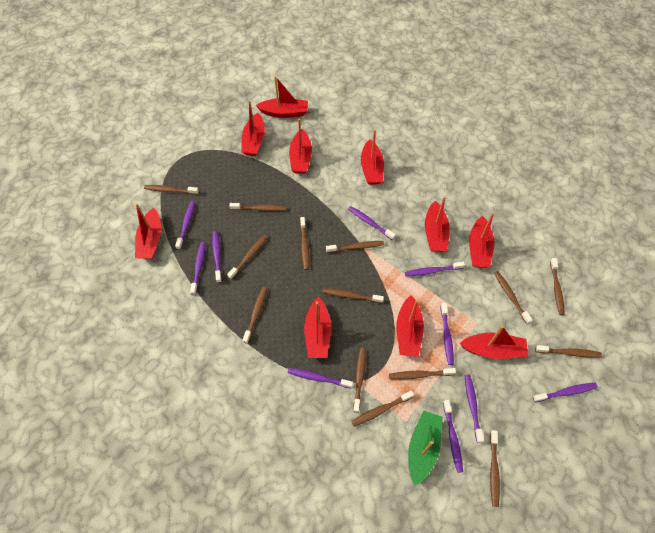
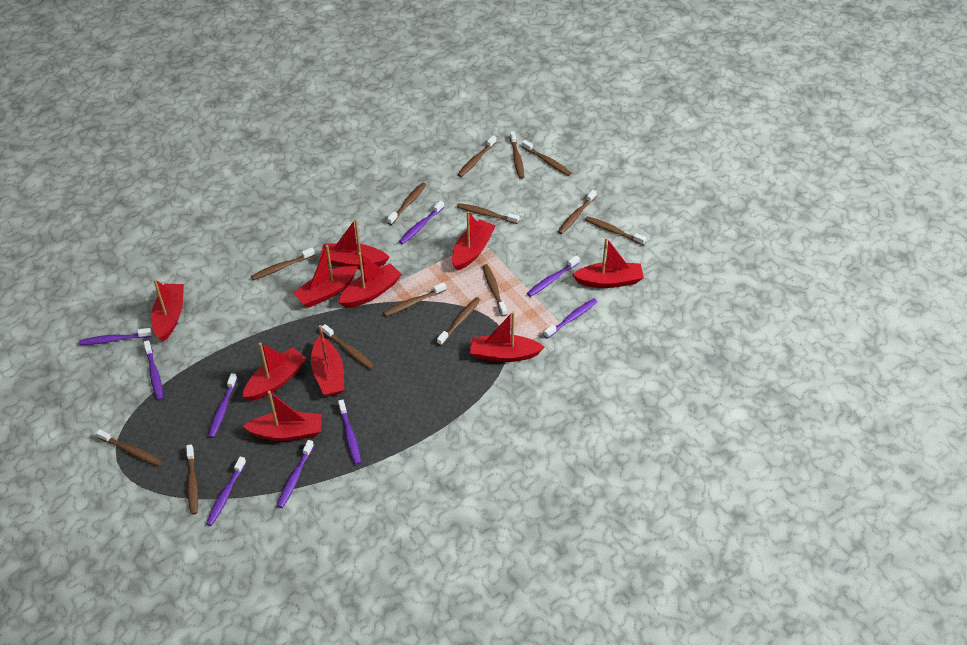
green boat: [408,411,443,486] = 1 -> none = 0
purple toothbrush: [175,201,195,250] [190,242,205,295] [212,231,222,283] [288,368,353,389] [348,206,396,240] [405,262,465,277] [441,303,454,365] [443,400,463,473] [465,374,484,443] [533,383,598,402] = 10 -> [79,328,152,345] [144,340,163,400] [206,456,246,526] [208,373,238,438] [277,440,314,508] [338,399,361,465] [399,200,444,244] [527,255,580,297] [544,299,597,339] = 9

